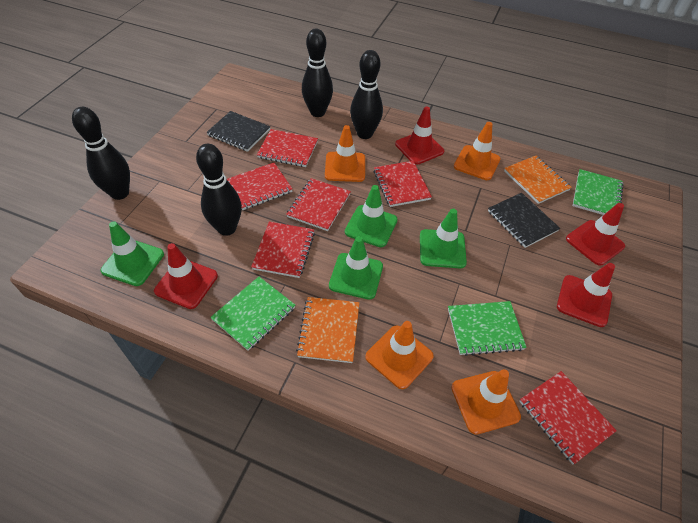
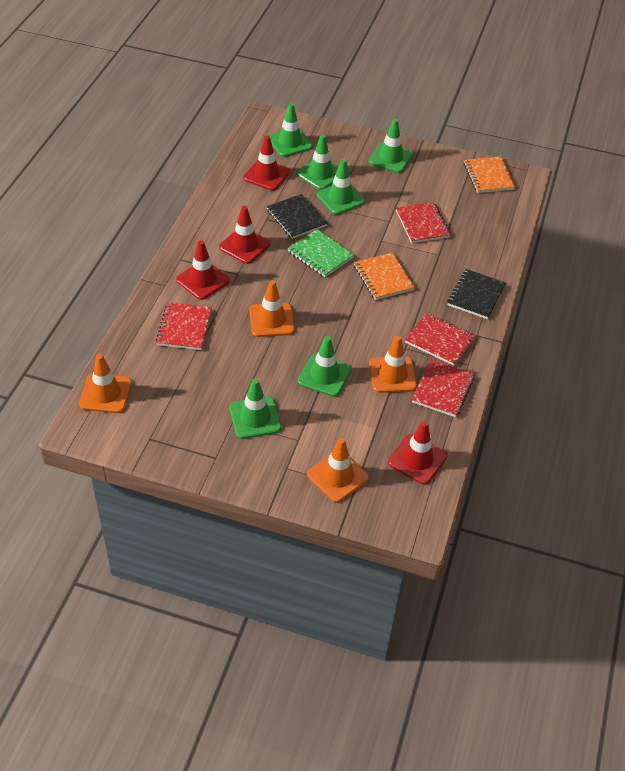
black bowling pin: [72,107,130,200] [196,144,242,236] [302,29,333,117] [350,50,383,139] = 4 -> none = 0
green notebook: [210,277,295,351] [448,301,527,356] [573,169,624,215] = 3 -> [288,229,354,277] = 1
green traffic cone: [101,221,164,286] [329,236,383,300] [345,185,398,247] [420,209,467,268] = 4 -> [230,379,282,439] [269,103,313,157] [296,135,338,190] [298,336,352,397] [317,159,365,215] [369,119,413,173] = 6
red notebook: [227,163,293,210] [251,222,315,278] [257,129,318,167] [286,178,351,231] [374,161,432,207] [519,371,617,464] = 6 -> [156,302,212,350] [396,202,451,243] [405,313,475,366] [412,360,475,417] = 4

